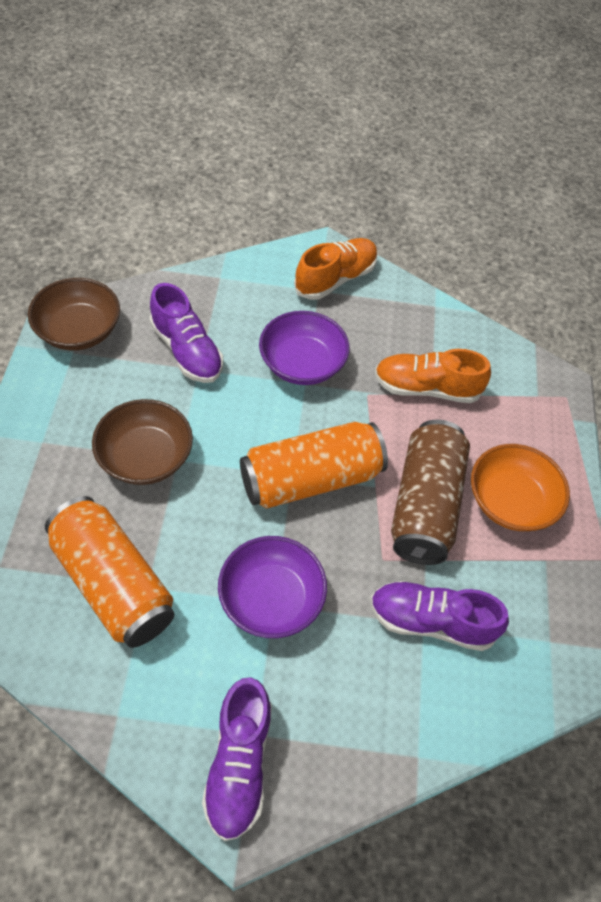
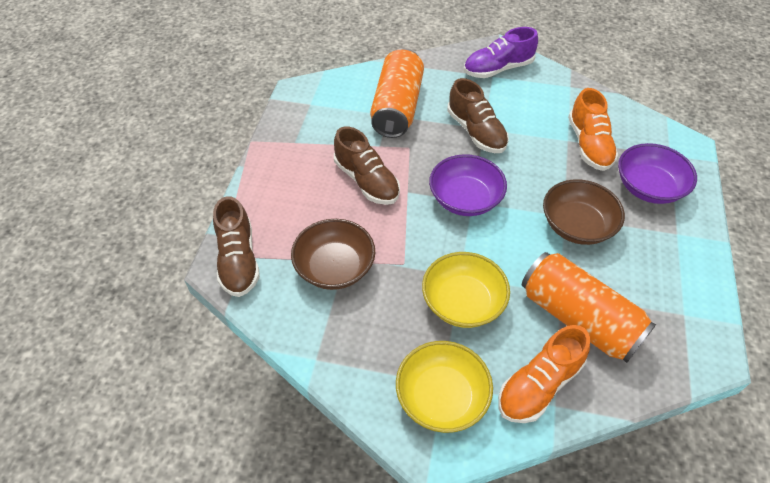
brown can: [391,420,470,565] = 1 -> none = 0
brown shoe: none = 0 -> [213,196,260,297] [334,126,400,205] [447,78,509,153] = 3
orange bowl: [471,444,570,531] = 1 -> none = 0
purple shoe: [149,283,223,383] [202,677,272,841] [370,581,509,651] = 3 -> [464,27,538,78] = 1
yellow bowl: none = 0 -> [396,341,493,433] [422,252,510,328] = 2

